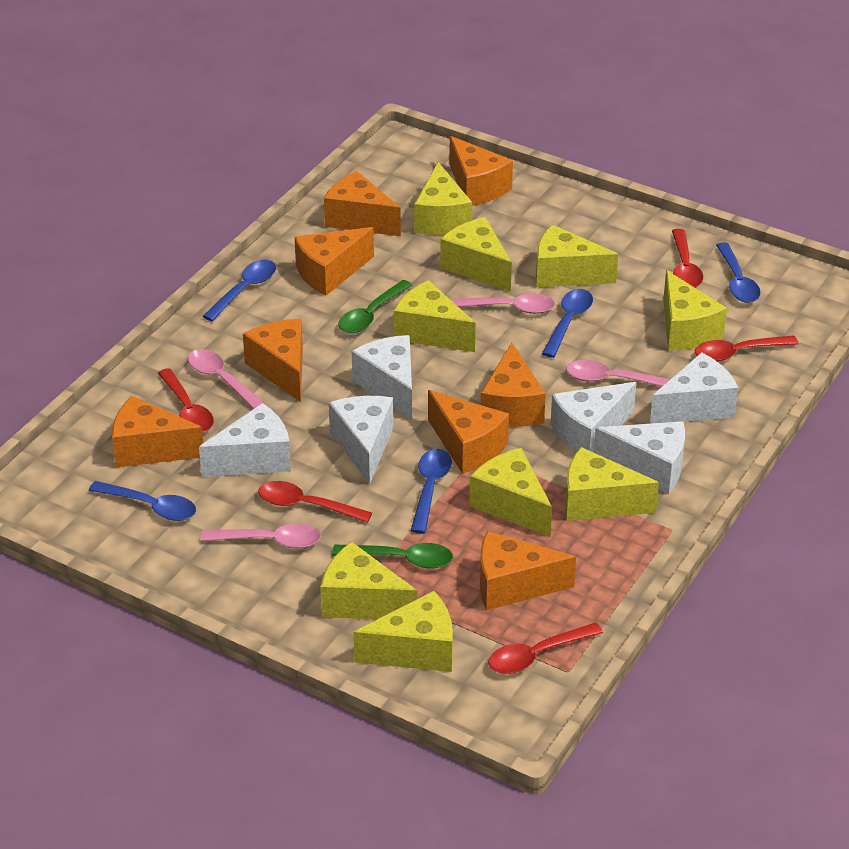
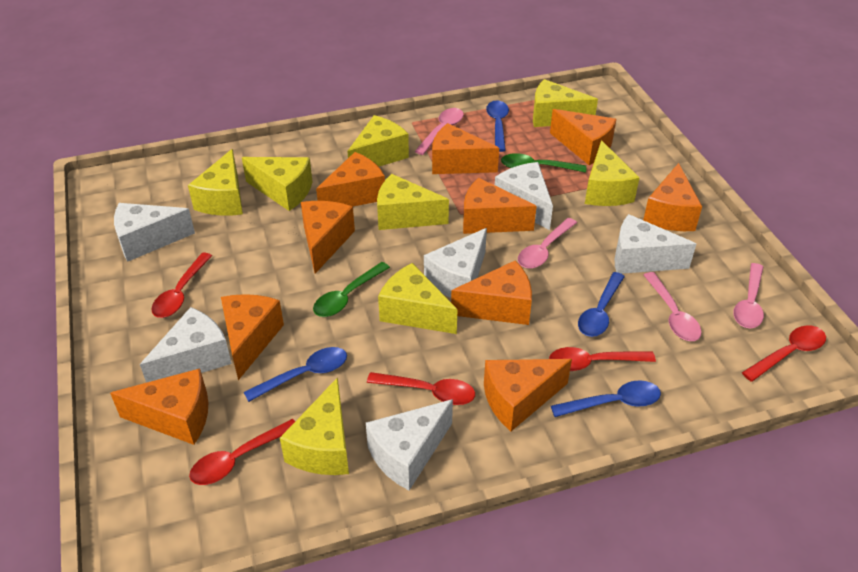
blue spoon: [89,481,196,521] [203,260,276,321] [411,449,452,534] [542,289,593,358] [716,242,761,303] = 5 -> [244,347,347,402] [486,101,509,152] [551,380,661,417] [578,272,625,337] = 4
orange cheese: [112,396,203,467] [243,319,303,402] [295,227,374,296] [324,171,401,236] [428,390,509,474] [449,136,513,206] [480,531,576,611] [481,343,546,427] = 8 -> [110,368,208,445] [221,294,284,380] [301,201,355,274] [316,152,385,206] [432,123,499,174] [451,260,532,325] [463,178,537,234] [484,359,572,431] [550,109,616,165] [643,163,702,231] = 10
yellow cheese: [320,542,417,619] [354,591,453,672] [394,280,476,352] [414,162,472,235] [440,217,512,292] [470,448,552,537] [536,225,618,287] [565,447,659,521] [663,270,727,351] = 9 -> [188,149,243,216] [242,157,312,211] [280,377,349,475] [347,115,409,167] [377,174,449,230] [378,263,458,334] [533,79,598,127] [585,140,640,206] = 8

